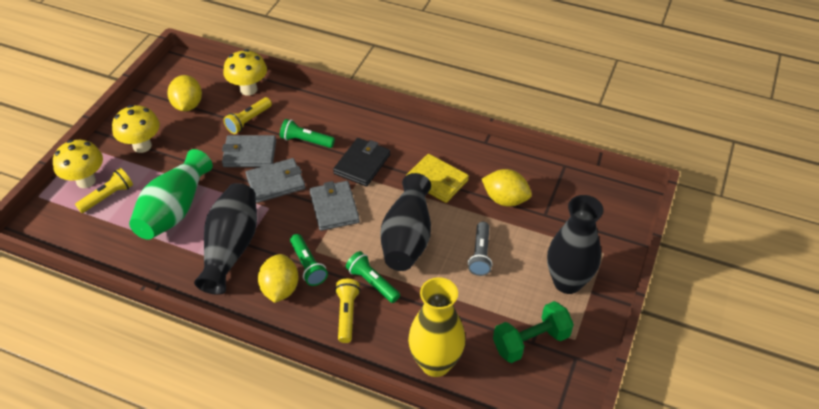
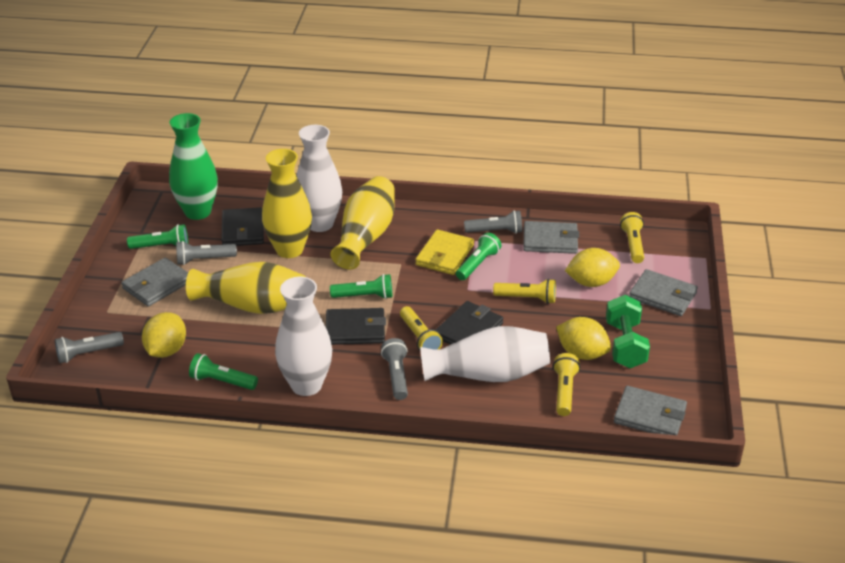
black vase: [194,183,257,295] [380,173,431,271] [547,195,604,294] = 3 -> none = 0
black wallet: [333,138,390,187] = 1 -> [221,207,264,246] [326,308,386,345] [436,301,503,345] = 3
green flashlight: [280,119,335,148] [290,234,328,286] [346,251,400,303] = 3 -> [127,224,188,249] [189,353,258,390] [330,274,392,299] [456,232,501,280] = 4
grey flashlight: [468,222,493,276] = 1 -> [55,332,124,363] [176,241,237,265] [381,338,408,400] [464,210,522,234] = 4
grey wallet: [222,135,276,167] [246,158,306,203] [310,181,360,231] = 3 -> [121,257,188,307] [523,221,579,254] [614,386,687,435] [629,269,698,316] = 4
white vase: none = 0 -> [275,277,332,396] [296,125,342,232] [420,326,550,382] = 3
yellow flashlight: [75,168,133,213] [224,97,272,134] [335,279,360,343] = 3 -> [400,306,443,351] [493,279,556,304] [553,353,580,416] [620,212,644,263] = 4
yellow mushroom: [53,140,103,188] [112,105,160,153] [223,49,267,96] = 3 -> none = 0
yellow vase: [408,277,465,377] = 1 -> [186,262,306,314] [262,149,312,258] [330,176,395,269] = 3

